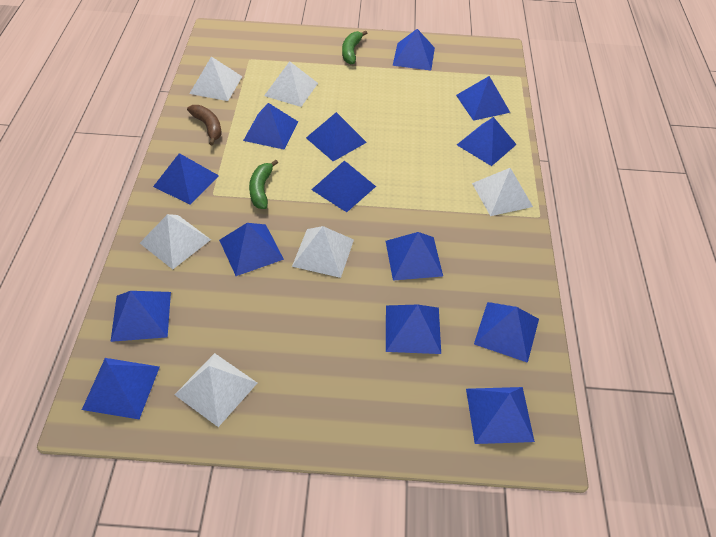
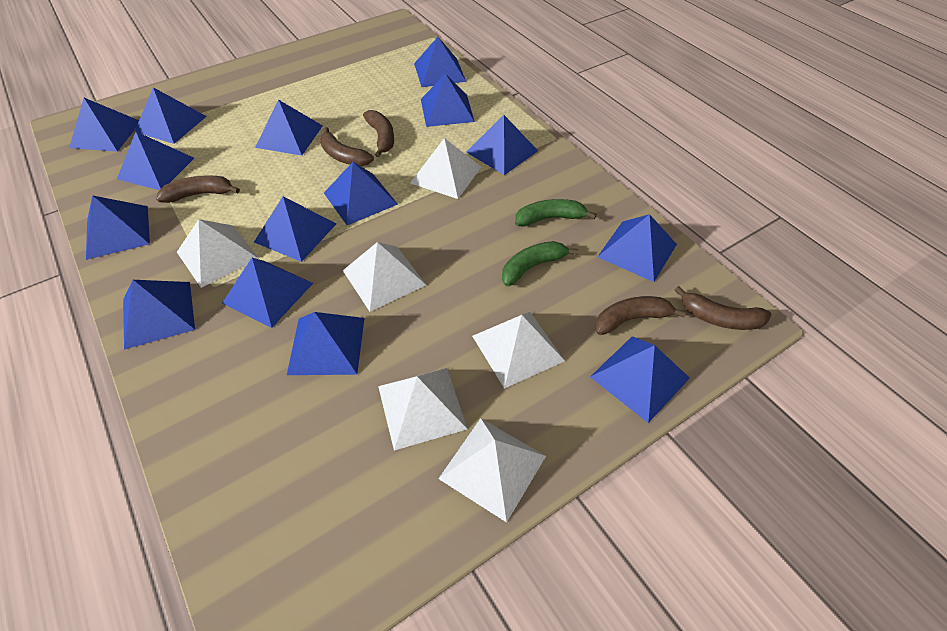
blue pyramid: [82,358,160,419] [111,291,171,342] [153,153,219,205] [219,223,284,276] [243,103,298,150] [306,112,367,161] [311,160,376,212] [386,232,443,281] [386,305,441,354] [393,29,435,71] [456,76,511,121] [457,117,517,166] [466,387,535,444] [474,302,539,363] = 14 -> [69,98,139,152] [86,195,150,260] [117,132,194,190] [123,280,195,350] [135,87,207,144] [222,258,313,328] [254,196,336,262] [255,99,323,156] [287,312,364,375] [324,162,398,225] [414,37,466,87] [421,74,475,127] [466,115,538,175] [590,336,690,423] [598,214,677,282] = 15
brown banana: [187,105,222,145] = 1 -> [156,175,240,203] [320,127,374,166] [363,110,394,157] [595,296,686,335] [675,286,771,330] = 5

